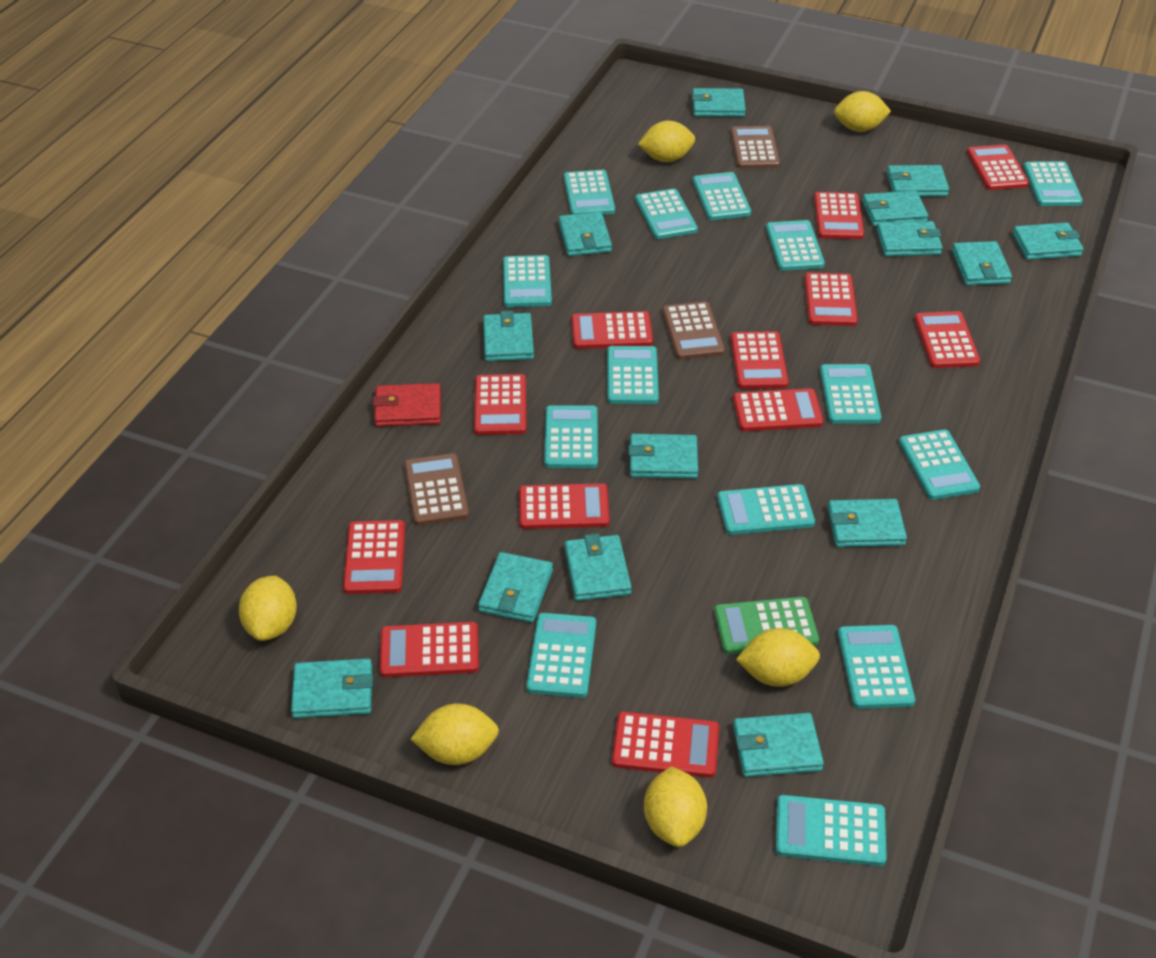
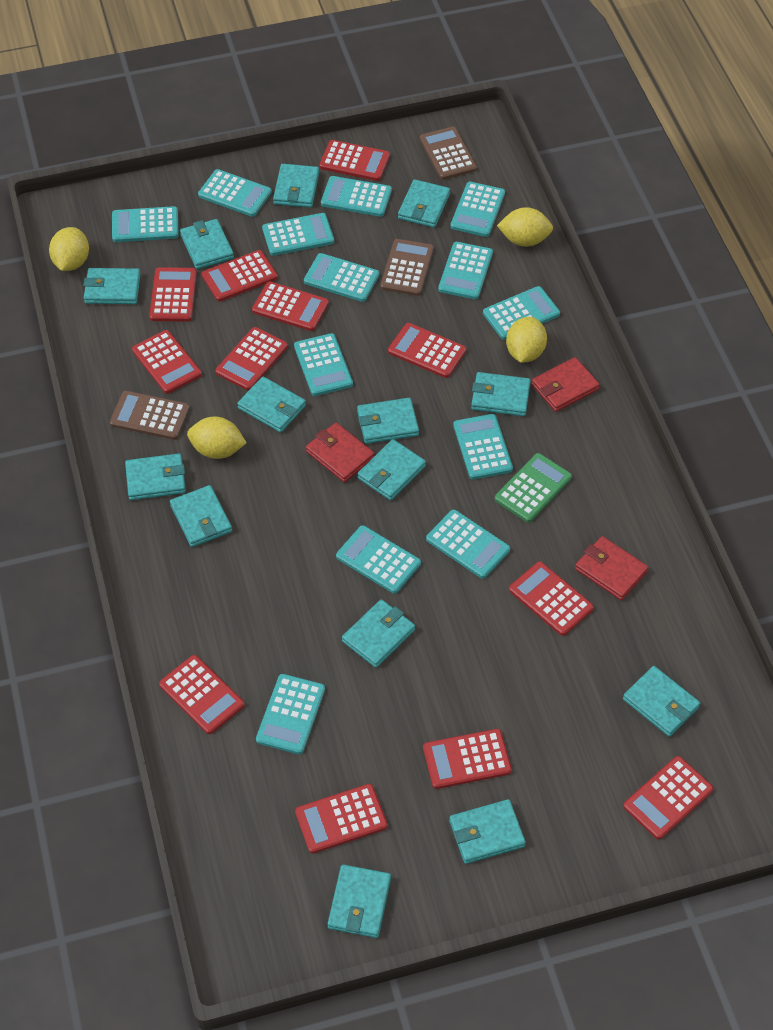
red wallet: [373,383,441,427] = 1 -> [306,422,375,482] [532,357,600,412] [575,536,649,600] = 3
turquoise calculator: [503,255,552,307] [526,613,596,698] [544,405,598,468] [564,170,615,215] [607,346,659,404] [635,189,698,239] [693,172,751,220] [717,484,815,535] [766,220,825,271] [776,795,887,866] [820,364,882,424] [838,625,915,709] [899,430,980,500] [1023,161,1083,206] = 14 -> [112,206,179,242] [198,169,272,217] [256,674,325,755] [262,213,334,256] [294,333,353,396] [304,253,379,302] [321,176,392,217] [336,525,421,594] [426,509,510,579] [438,242,493,299] [450,182,505,237] [453,414,513,480] [483,286,560,340] = 13
yellow lemon: [239,576,297,641] [411,703,499,765] [638,121,695,162] [644,766,707,847] [736,628,820,687] [834,91,891,132] = 6 -> [49,227,89,271] [187,416,247,459] [497,207,553,247] [506,317,547,363] = 4

